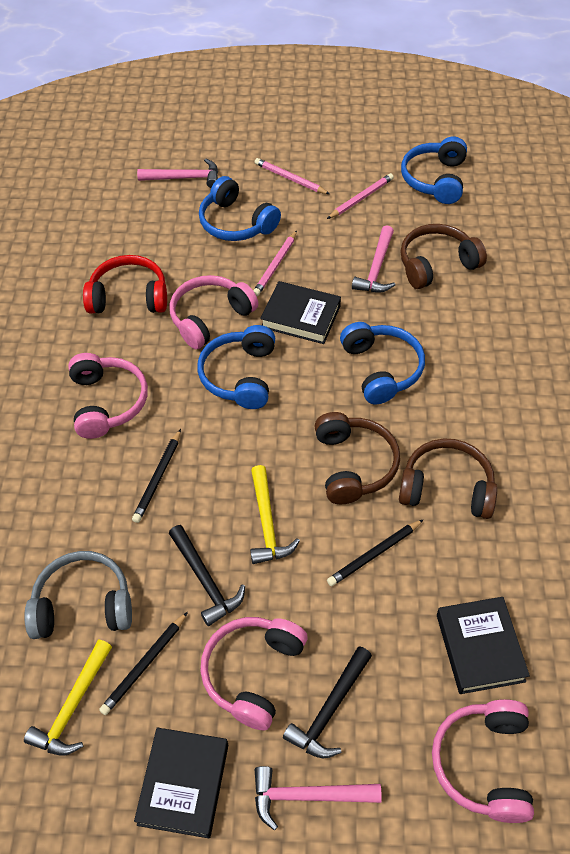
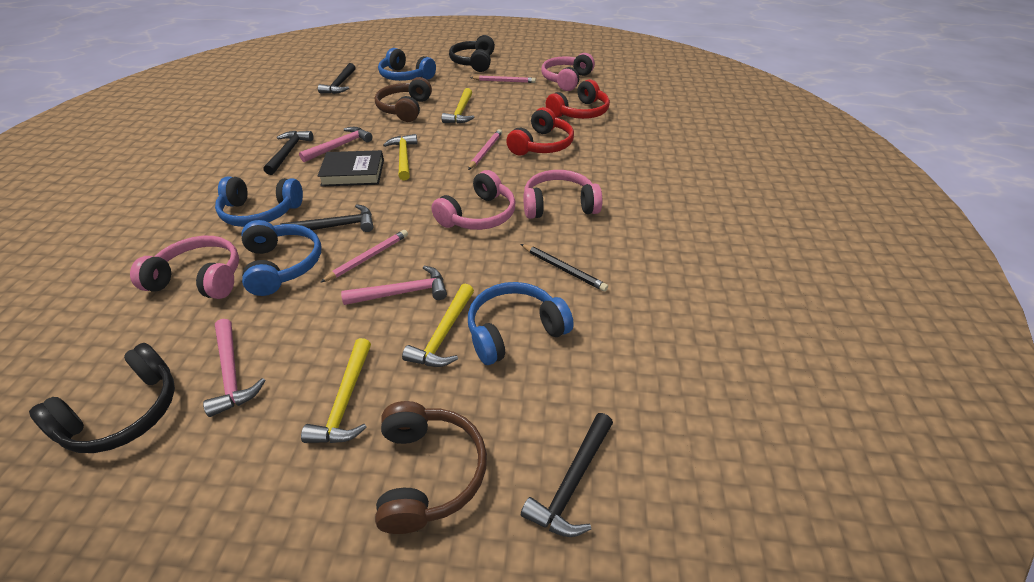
black book: [134,728,228,838] [260,281,341,344] [437,597,530,694] = 3 -> [318,150,384,187] = 1
black hammer: [169,525,245,626] [283,646,372,758] = 2 -> [263,131,313,175] [280,204,373,232] [318,63,355,94] [521,413,613,537] = 4
black headphones: none = 0 -> [29,343,175,453] [449,35,495,72] = 2
black pencil: [99,612,188,715] [132,429,181,523] [327,519,424,586] = 3 -> [521,244,608,292] = 1
brown headphones: [314,412,400,504] [399,439,497,519] [400,224,487,289] = 3 -> [375,77,432,122] [375,401,487,534] = 2
grey headphones: [24,551,132,639] = 1 -> none = 0
red headphones: [83,255,167,314] = 1 -> [506,107,574,156] [546,79,610,119] = 2
yellow hammer: [24,639,112,756] [250,465,300,564] = 2 -> [301,338,371,443] [383,134,418,181] [402,284,474,367] [442,88,474,124] = 4

